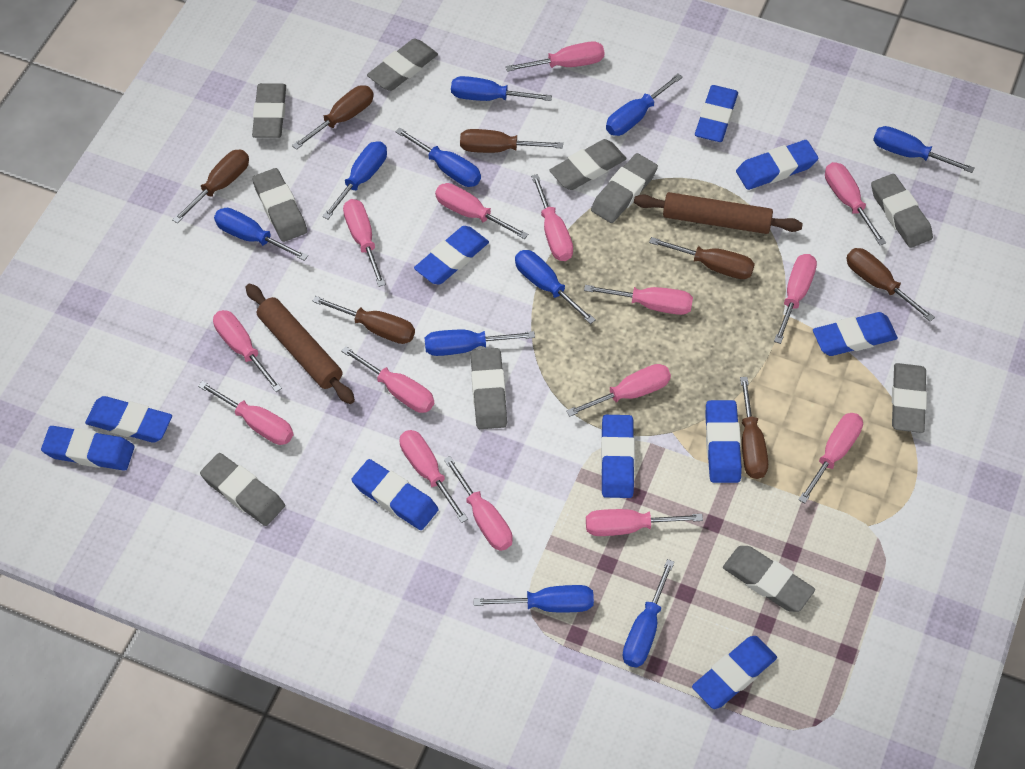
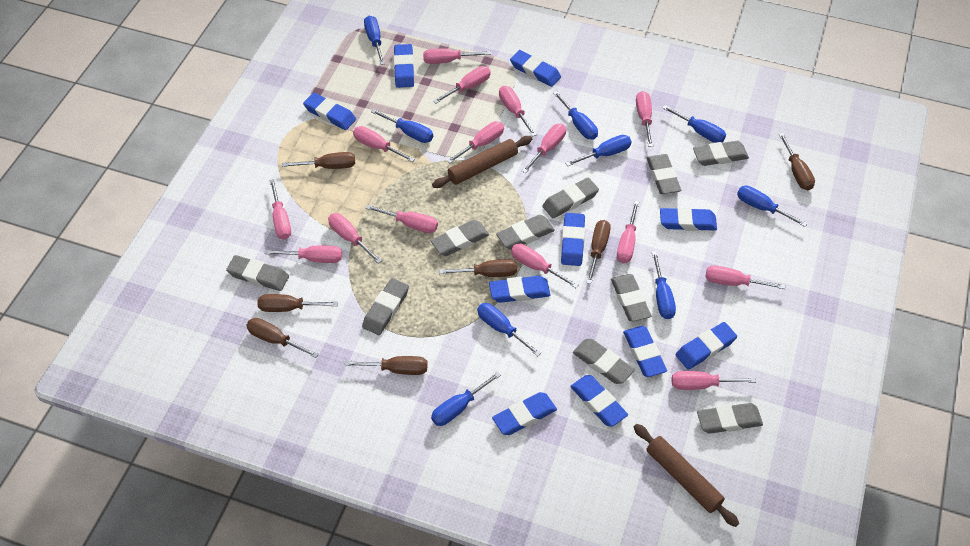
blue screwdriver: [214,208,308,261] [322,141,387,219] [396,128,481,187] [425,330,535,356] [451,76,552,101] [473,585,594,612] [515,250,596,324] [606,74,683,136] [623,559,674,668] [873,126,974,173] = 10 -> [364,16,385,65] [371,109,433,143] [431,372,501,426] [477,303,541,356] [553,91,598,140] [566,135,632,166] [652,251,676,319] [662,105,726,143] [737,186,808,227] = 9

